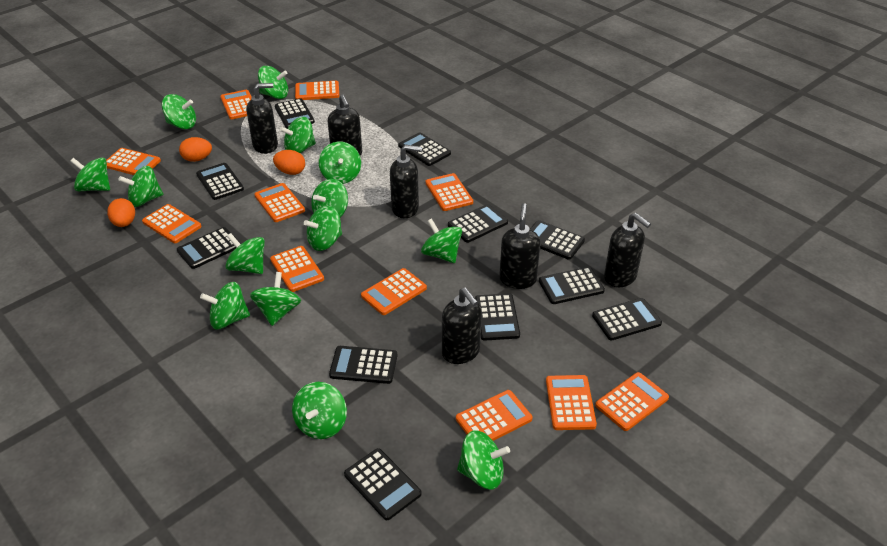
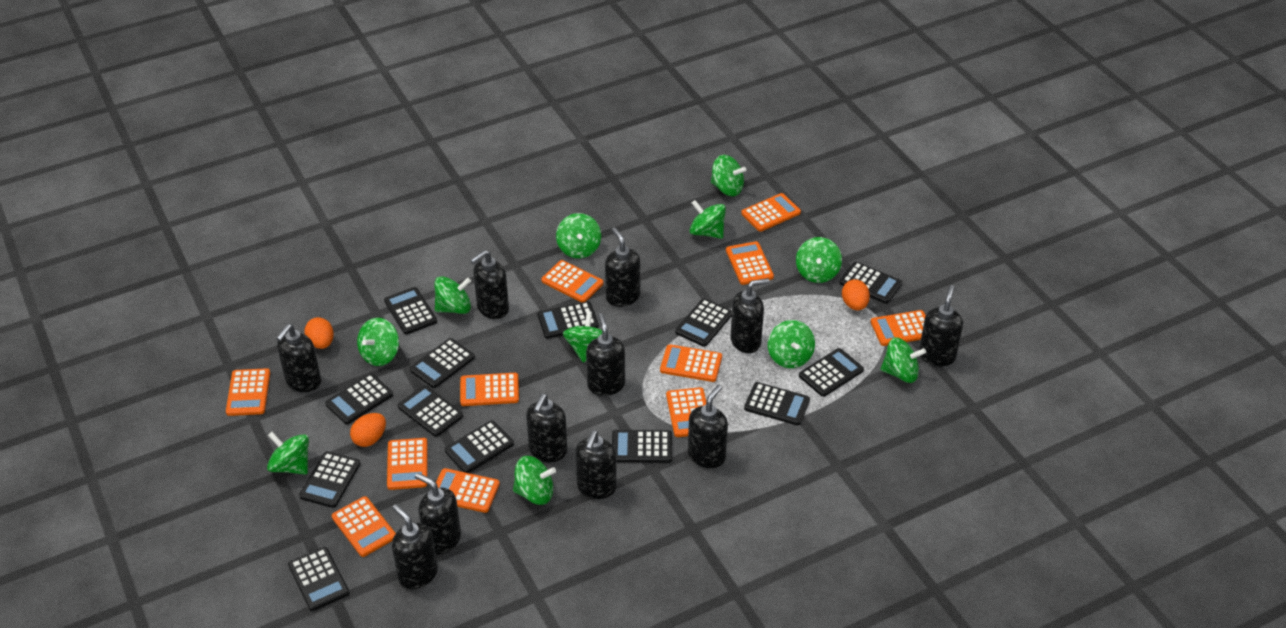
black calculator: [177,227,241,269] [196,163,244,200] [275,98,315,129] [329,346,397,384] [344,448,422,520] [398,132,451,166] [448,204,508,243] [475,294,520,341] [530,220,585,260] [539,267,605,304] [592,298,662,341] = 11 -> [288,547,349,611] [299,451,360,508] [325,373,393,424] [384,287,437,335] [398,385,463,437] [410,338,475,388] [445,420,514,473] [537,301,599,339] [612,430,672,463] [675,298,732,347] [744,382,810,425] [799,348,864,397] [839,262,902,304] = 13
black soap dispenser: [246,83,278,154] [327,94,362,156] [390,145,422,218] [442,288,482,364] [499,203,540,289] [604,213,651,287] = 6 -> [276,324,321,392] [392,504,438,589] [415,473,461,555] [470,250,509,319] [526,394,568,462] [575,430,617,499] [586,313,625,396] [605,227,640,307] [688,385,728,468] [730,278,769,353] [919,285,963,367] = 11
green spinning top: [70,158,110,191] [119,166,163,207] [162,94,196,129] [200,282,250,330] [225,233,265,274] [250,272,301,326] [258,66,288,99] [280,117,316,153] [292,382,347,439] [304,206,342,251] [311,179,348,218] [319,142,361,184] [421,218,462,263] [457,431,510,490] = 14 -> [267,432,309,475] [357,318,399,366] [434,276,471,314] [513,456,556,505] [556,213,601,258] [563,311,602,363] [690,200,726,239] [711,155,746,196] [768,320,815,368] [796,237,842,283] [881,337,926,383] = 11

